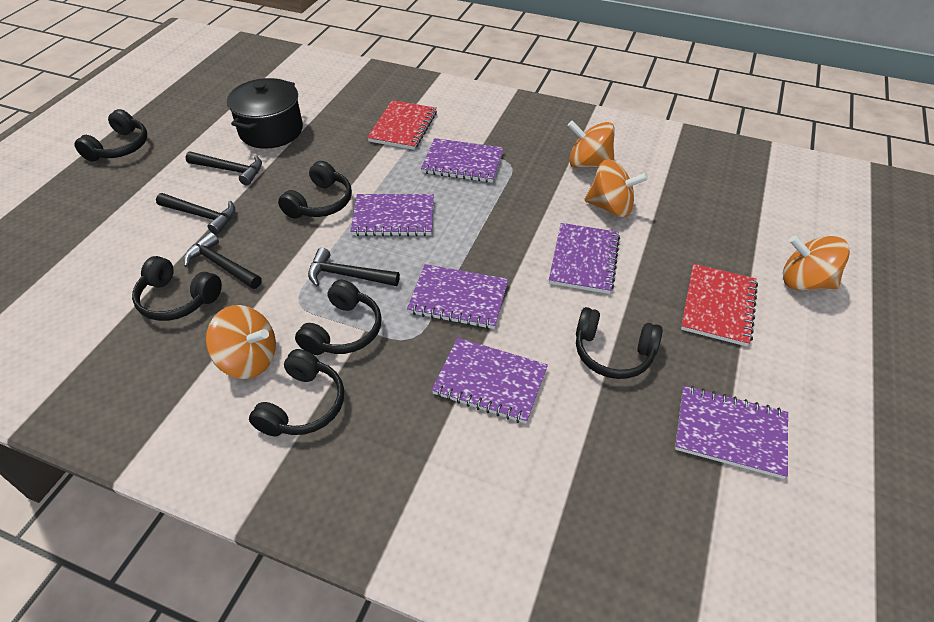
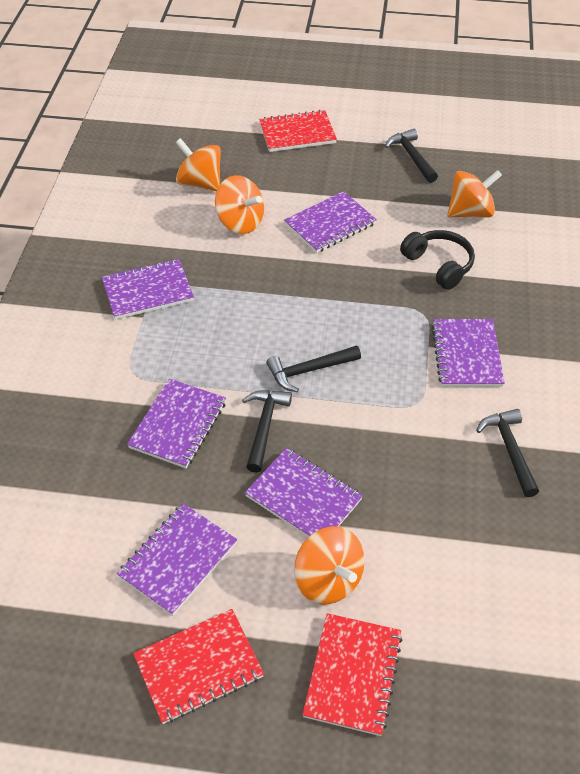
black headphones: [74,109,147,162] [132,256,222,321] [249,349,344,436] [278,161,352,219] [295,280,382,355] [576,307,663,379] = 6 -> [400,230,475,290] = 1
black pot: [227,78,303,149] = 1 -> none = 0
red notebook: [367,100,437,150] [681,264,758,346] = 2 -> [133,609,264,724] [259,110,337,152] [302,613,403,736] = 3

